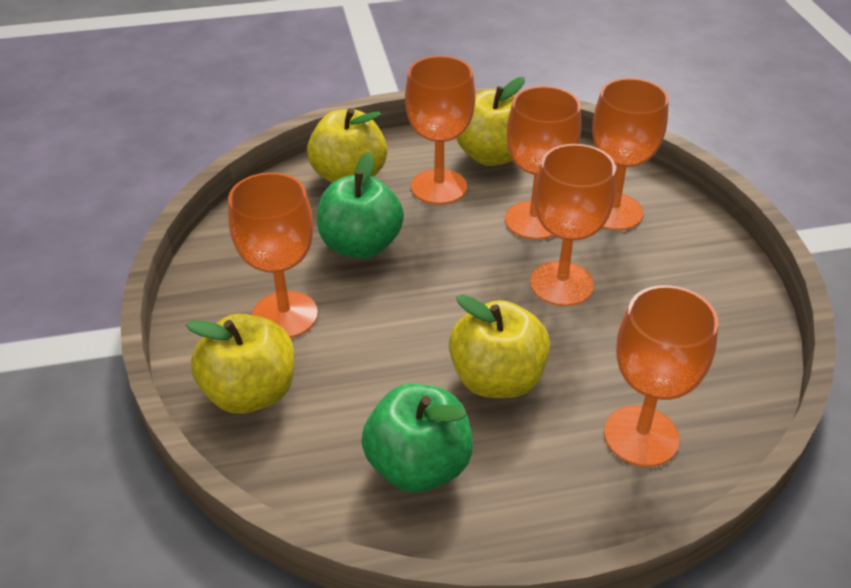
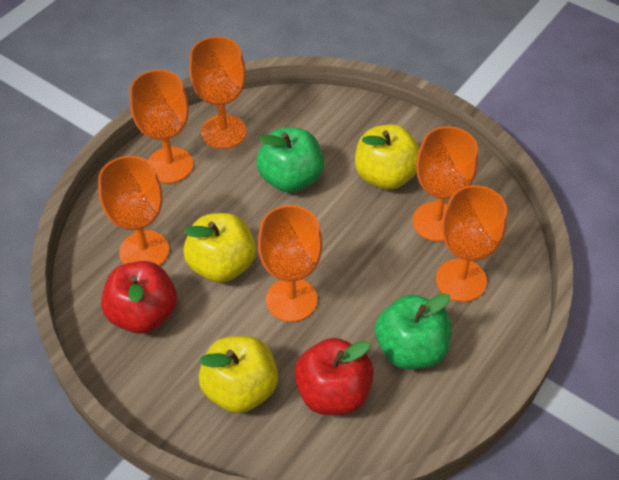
red apple: none = 0 -> [101,261,177,334] [294,338,374,415] = 2
yellow apple: [186,314,294,414] [307,108,387,183] [449,294,550,398] [456,77,525,166] = 4 -> [183,213,256,283] [199,336,279,413] [355,124,420,190] = 3

